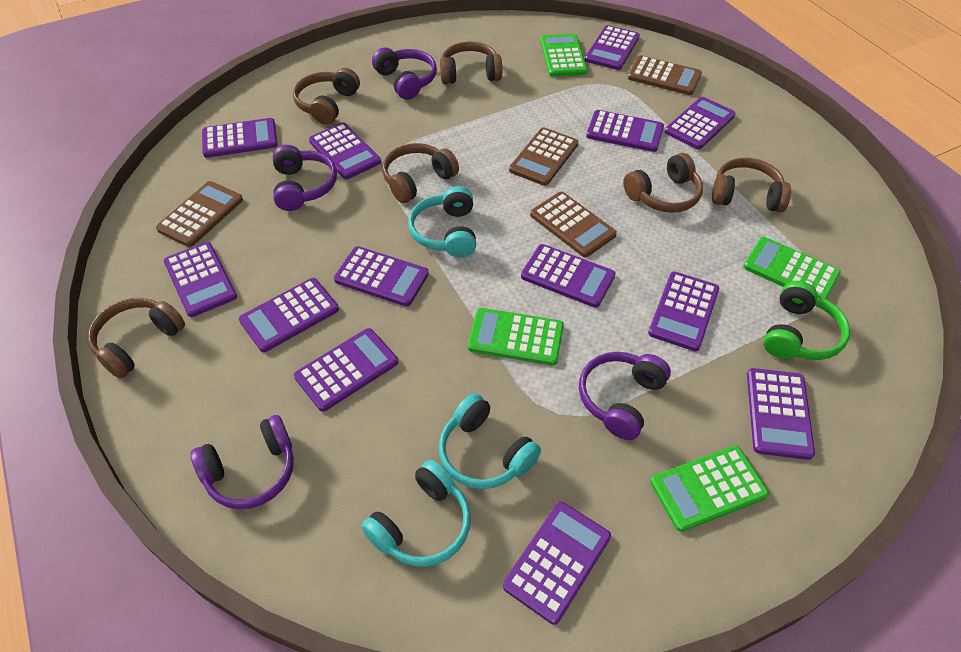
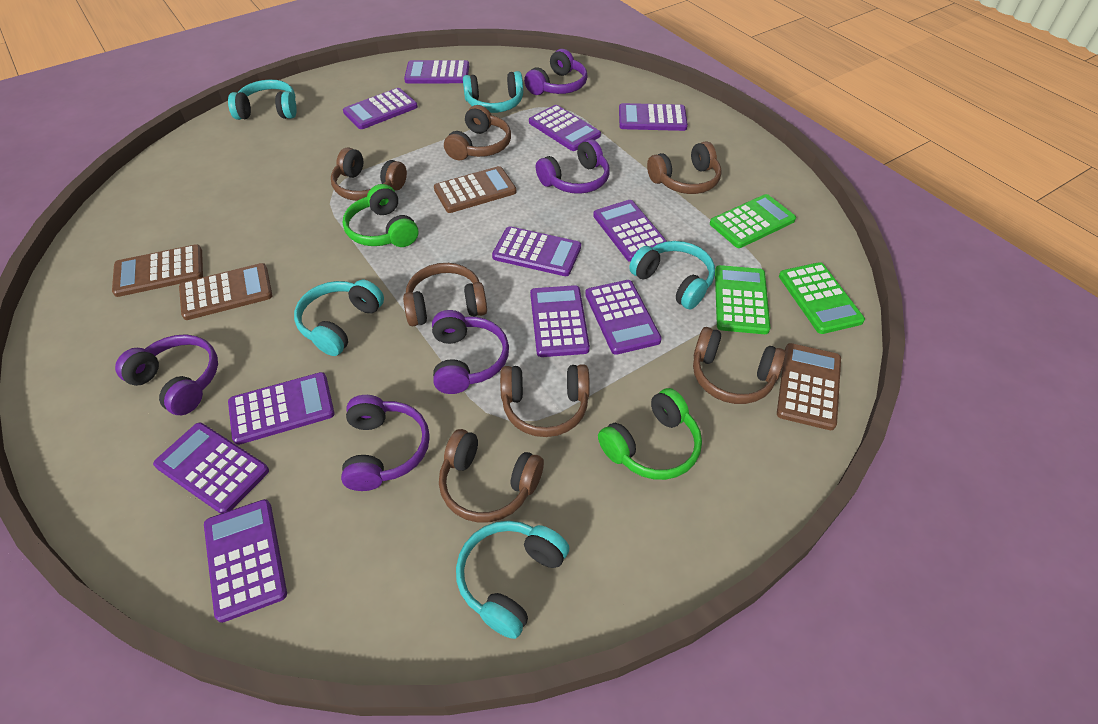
brown headphones: [88,298,185,379] [293,68,360,125] [382,143,459,203] [440,42,502,84] [623,153,703,213] [712,158,791,212] = 6 -> [331,147,407,201] [403,263,487,326] [439,429,544,523] [444,105,511,161] [500,365,590,437] [647,141,722,194] [693,327,786,404] = 7
green calculator: [468,308,564,366] [540,34,587,77] [650,446,769,532] [743,237,841,299] = 4 -> [710,194,796,248] [715,265,770,334] [779,262,865,334] = 3
green headphones: [763,281,850,360] = 1 -> [343,184,418,247] [598,388,702,480] = 2
purple calculator: [163,242,237,317] [202,118,278,158] [239,278,339,352] [294,328,398,412] [309,123,381,179] [334,246,429,307] [503,502,611,625] [521,244,616,308] [585,25,640,70] [586,110,664,152] [648,271,719,351] [665,97,736,149] [747,368,815,460] = 13 -> [153,423,269,514] [204,499,287,623] [228,372,335,445] [343,88,418,129] [404,60,469,83] [492,226,581,276] [529,105,601,151] [530,285,590,357] [585,280,662,355] [593,200,667,262] [619,103,688,131] = 11
purple headphones: [191,415,294,509] [273,145,337,211] [372,47,437,100] [579,352,671,440] = 4 -> [115,334,218,415] [341,395,430,491] [432,310,509,394] [524,49,588,95] [536,139,610,194] = 5
turquoise headphones: [361,460,471,567] [408,186,476,258] [439,393,541,489] = 3 -> [228,79,297,120] [294,280,384,356] [456,521,569,639] [463,71,523,113] [629,241,715,309] = 5

